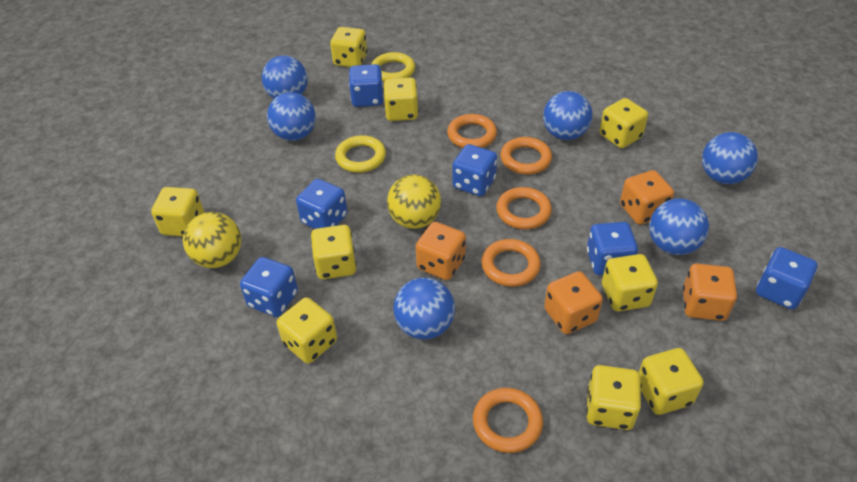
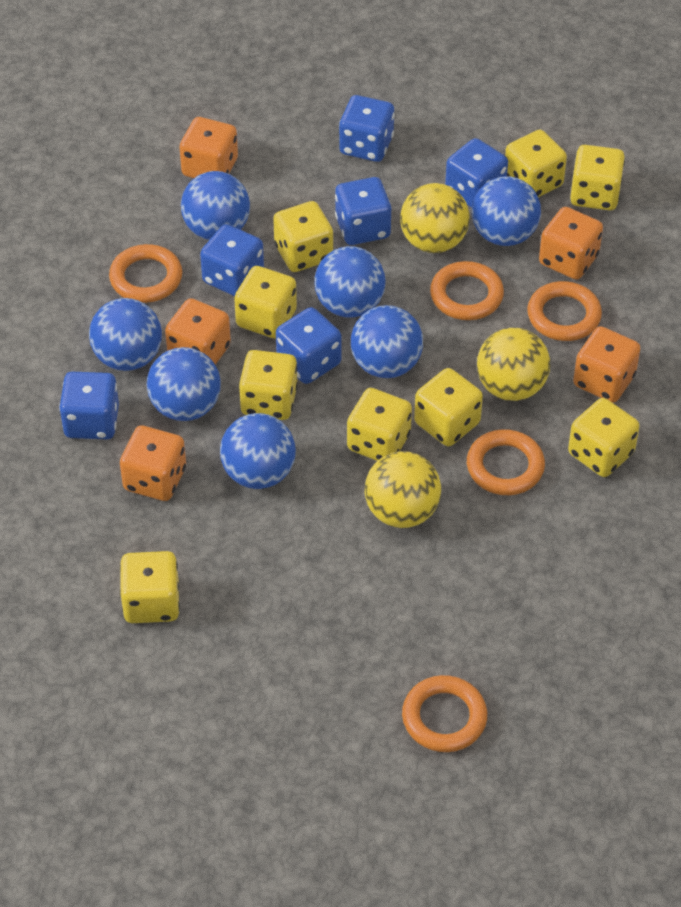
blue ball: [262,55,308,99] [267,92,316,141] [393,277,455,339] [543,91,592,140] [649,198,709,255] [702,132,758,184] = 6 -> [89,298,162,371] [147,347,221,421] [181,171,250,240] [220,413,296,489] [314,246,386,318] [351,305,423,378] [472,176,541,246] = 7
orange dice: [416,222,466,280] [544,271,603,334] [620,170,674,225] [683,264,737,321] = 4 -> [120,425,186,501] [165,298,231,365] [179,117,238,178] [539,207,603,280] [573,326,641,403] = 5
yellow ball: [183,212,241,268] [387,175,441,229] = 2 -> [365,451,441,528] [400,183,470,253] [477,328,550,401] = 3
yellow ring: [335,135,386,173] [371,52,415,82] = 2 -> none = 0

